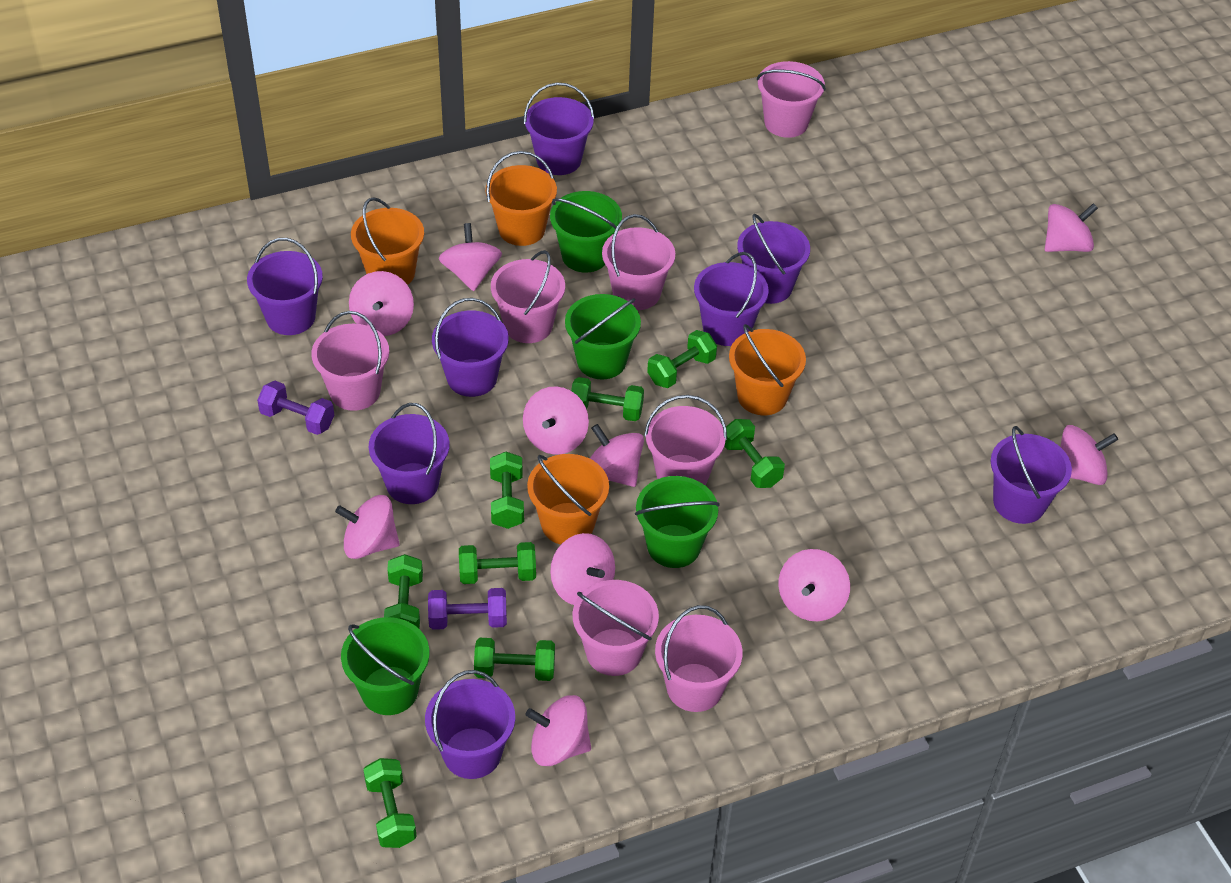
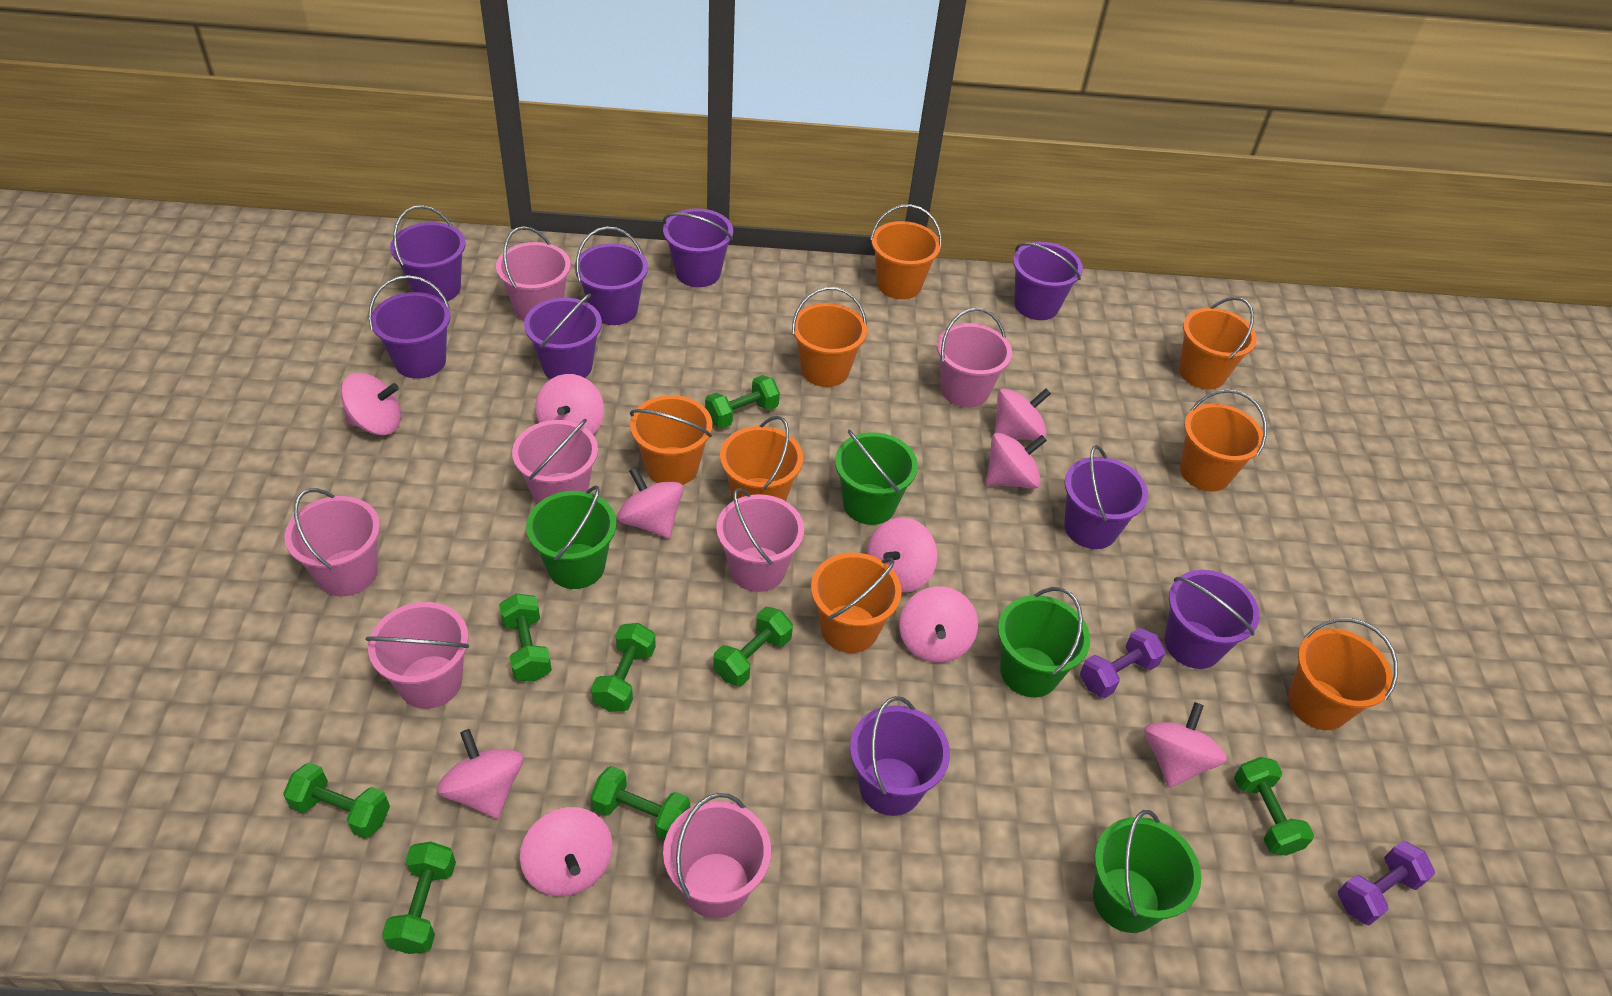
orange bucket: [351,197,424,285] [486,151,557,246] [527,454,609,545] [729,324,806,415] = 4 -> [630,395,712,485] [720,416,803,501] [792,287,867,387] [811,552,902,653] [870,204,942,299] [1179,297,1257,389] [1180,390,1267,491] [1288,618,1398,730] = 8
purple bucket: [247,238,323,335] [369,403,450,504] [425,670,515,779] [432,298,509,397] [524,82,594,175] [694,252,769,346] [737,214,810,304] [991,426,1072,524] = 8 -> [368,275,451,379] [390,205,465,301] [524,293,602,379] [574,227,648,325] [663,208,733,287] [850,696,950,816] [1013,242,1083,320] [1064,445,1148,549] [1164,570,1260,669] = 9

